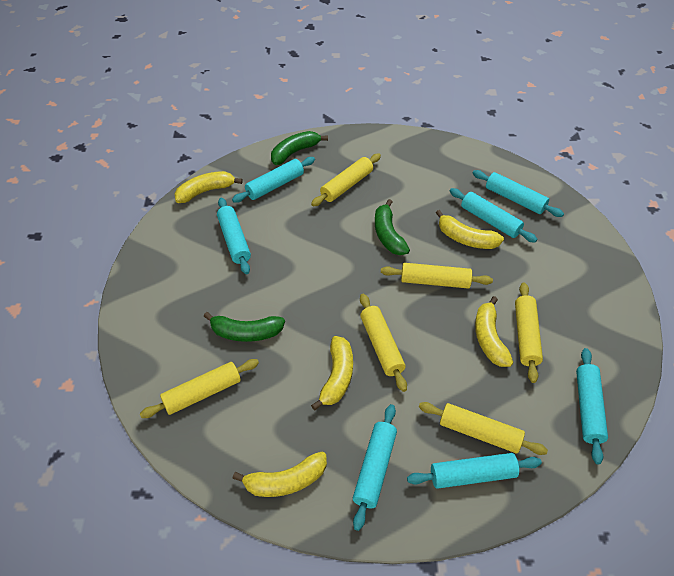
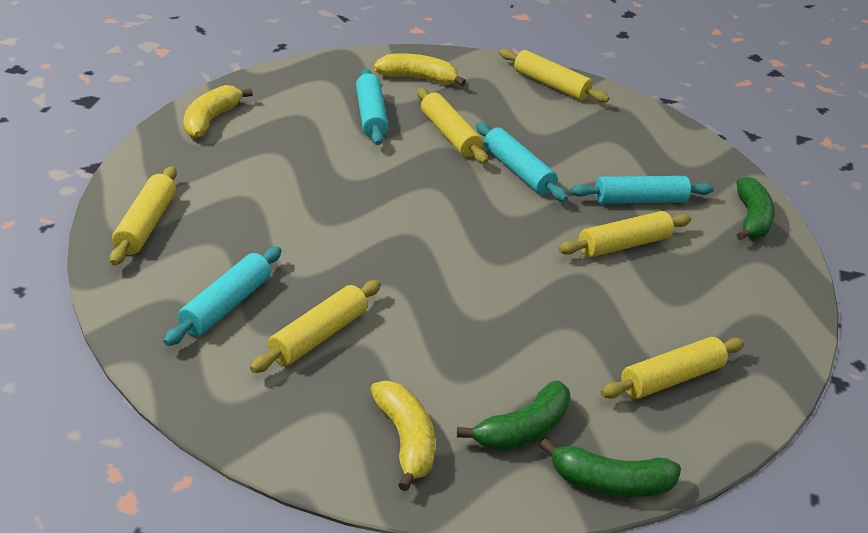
turquoise rolling pin: [217,198,251,274] [232,157,315,203] [353,404,397,531] [407,453,542,489] [450,188,538,243] [473,170,564,217] [576,348,608,464] = 7 -> [164,247,281,346] [356,69,388,145] [476,122,568,201] [570,176,714,204] = 4
yellow banana: [175,171,243,203] [232,451,327,497] [311,336,353,410] [436,210,504,249] [475,296,513,367] = 5 -> [184,85,253,138] [370,381,435,492] [374,53,466,86] = 3

